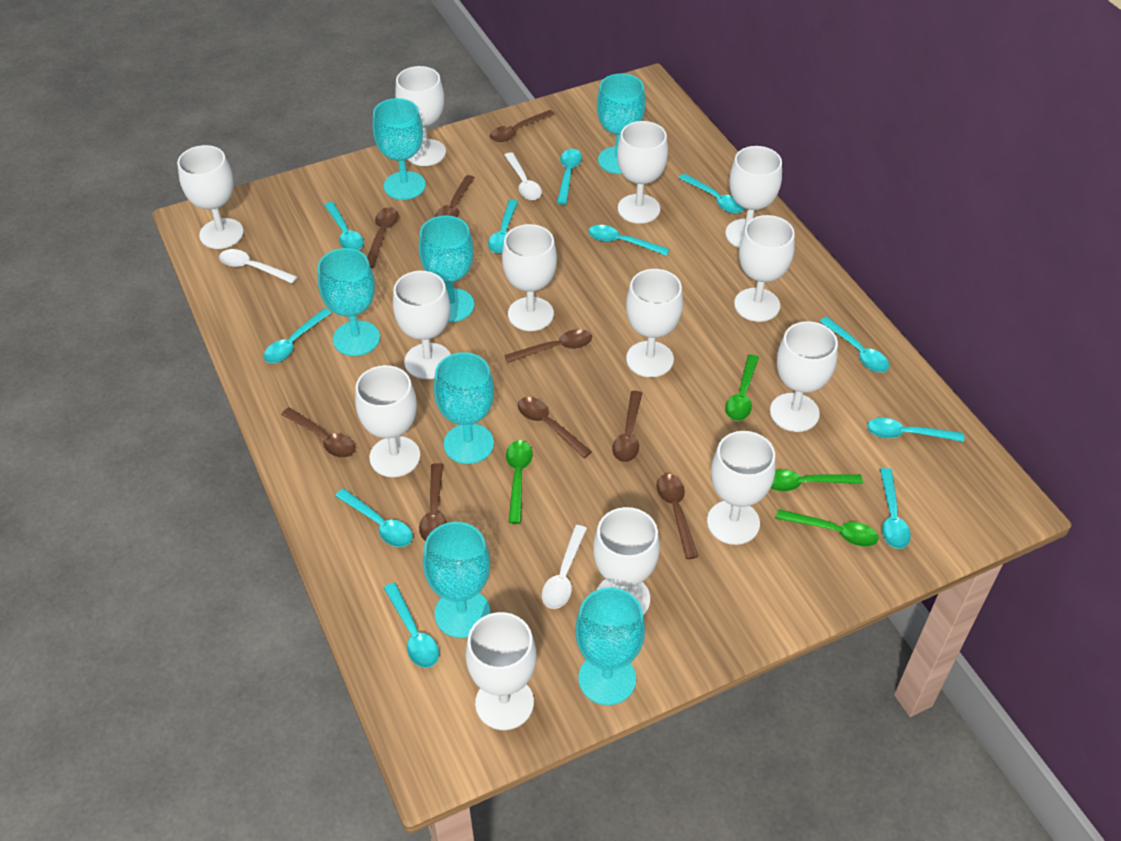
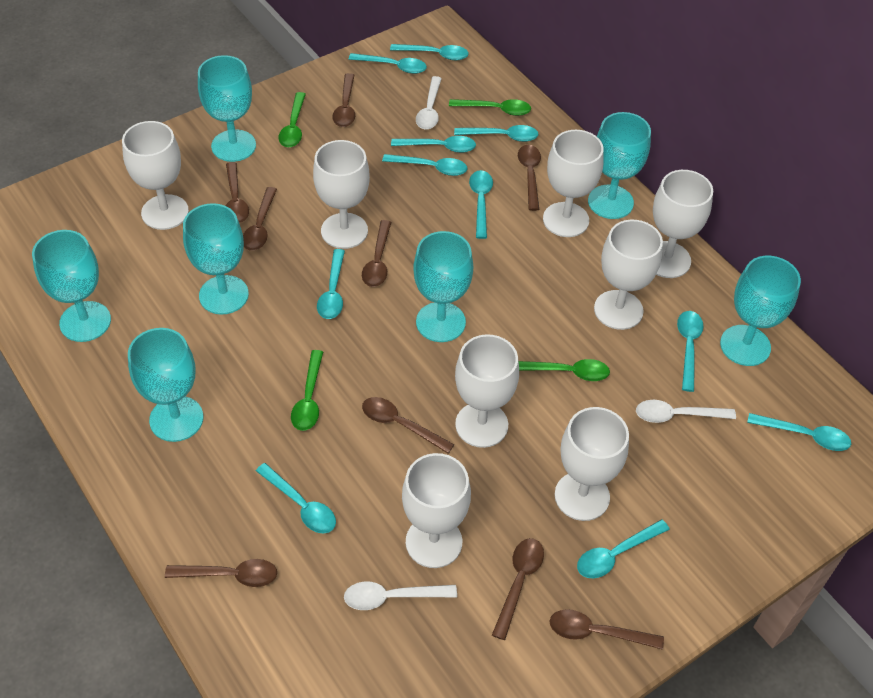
white goblet: [177,145,244,249] [355,365,420,477] [393,271,451,379] [395,66,446,166] [466,612,536,730] [502,224,557,331] [593,507,660,615] [617,121,668,224] [626,269,683,377] [707,431,775,545] [725,146,782,248] [734,215,795,322] [770,321,838,432] = 13 -> [122,121,189,230] [313,140,370,249] [402,453,471,568] [455,334,519,448] [543,130,603,237] [555,407,629,521] [594,220,663,330] [653,170,713,278] = 8

